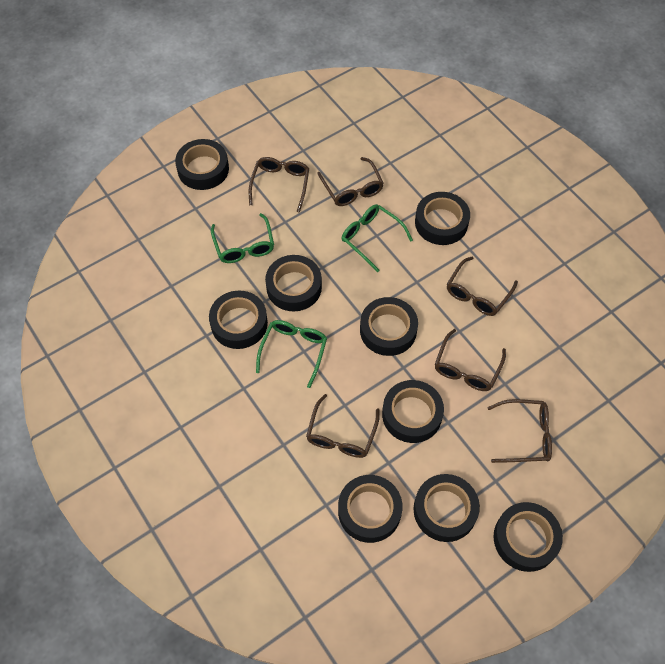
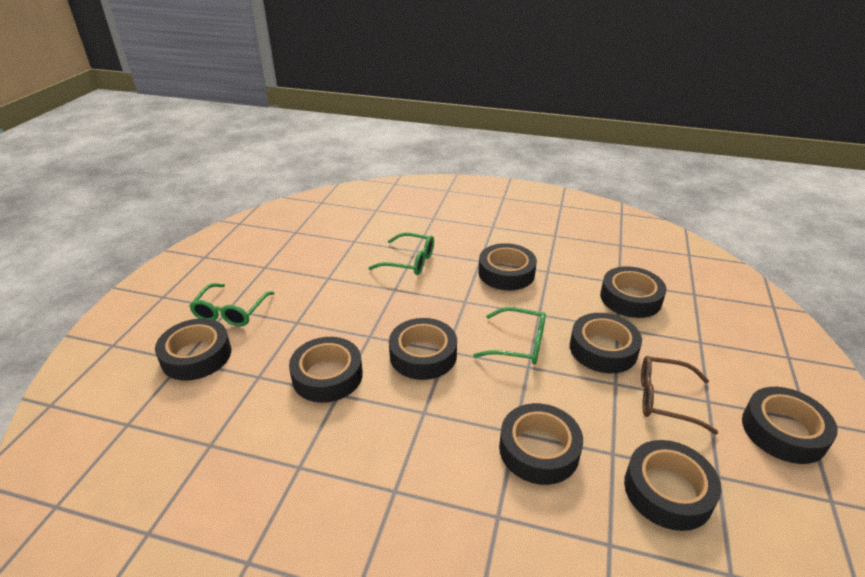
brown glasses: [249,157,309,213] [306,394,380,458] [317,157,384,206] [435,329,506,391] [447,257,518,316] [487,399,552,463] = 6 -> [641,356,718,435] = 1

